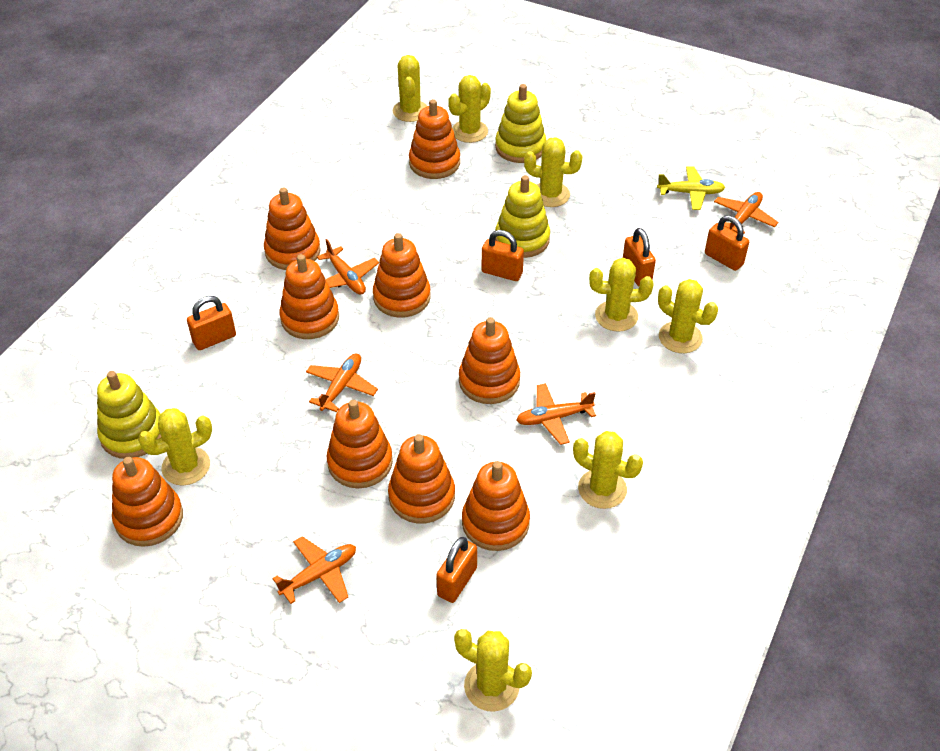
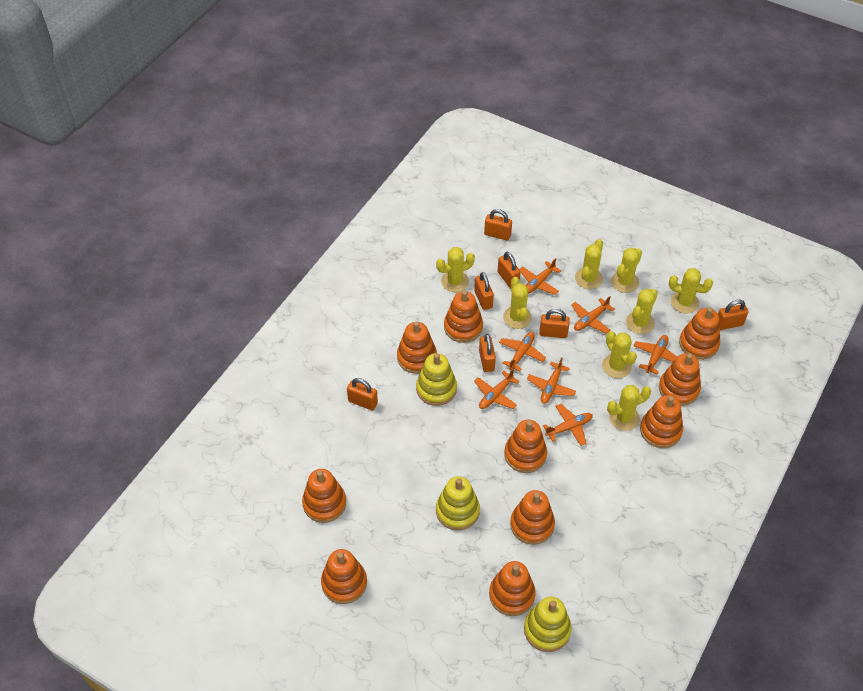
orange padlock: [187,296,236,350] [436,537,477,603] [482,230,524,281] [623,228,656,286] [705,215,749,271] = 5 -> [347,378,378,411] [474,272,494,310] [479,334,496,372] [484,209,512,241] [498,252,521,288] [539,309,570,338] [718,300,748,330] = 7
orange plane: [272,536,356,604] [306,353,378,412] [317,239,379,295] [517,383,596,445] [714,192,778,235] = 5 -> [474,369,520,409] [499,332,546,371] [519,258,561,295] [527,357,576,404] [543,404,593,446] [571,296,615,334] [633,335,677,375] = 7
orange stacking toy: [112,457,183,547] [264,187,321,270] [279,254,339,339] [327,400,393,488] [373,233,431,317] [388,434,455,524] [409,99,460,179] [459,317,520,404] [462,461,530,551] = 9 -> [302,469,346,523] [321,549,367,604] [397,321,437,374] [444,290,483,343] [489,561,536,616] [504,420,547,473] [510,490,555,545] [640,395,683,448] [659,353,701,406] [679,307,720,360] = 10
yellow plane: [657,166,725,210] = 1 -> none = 0

